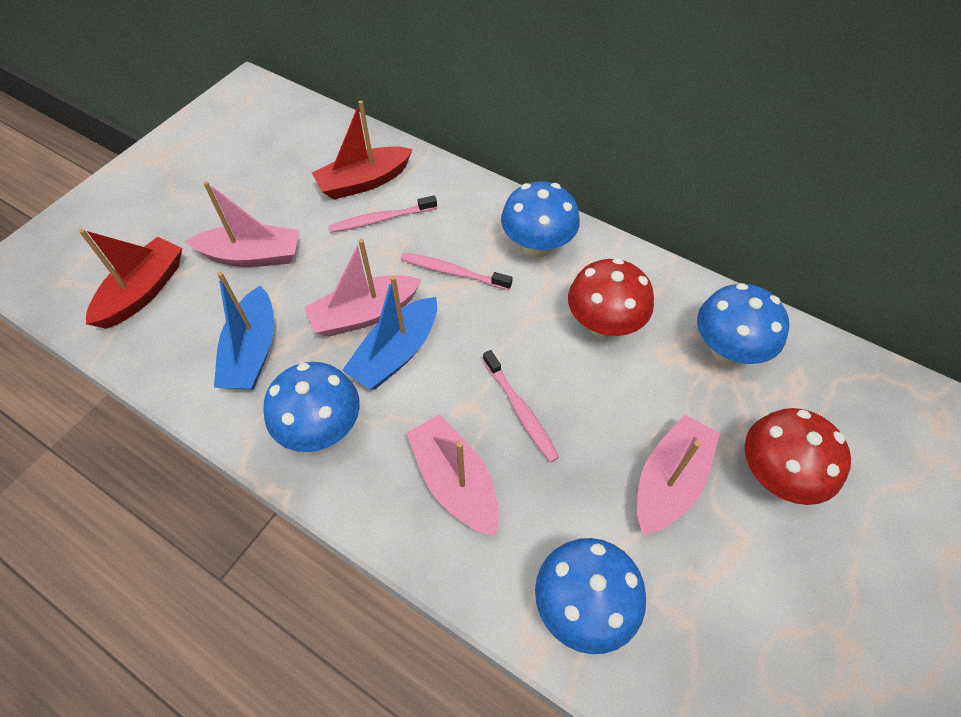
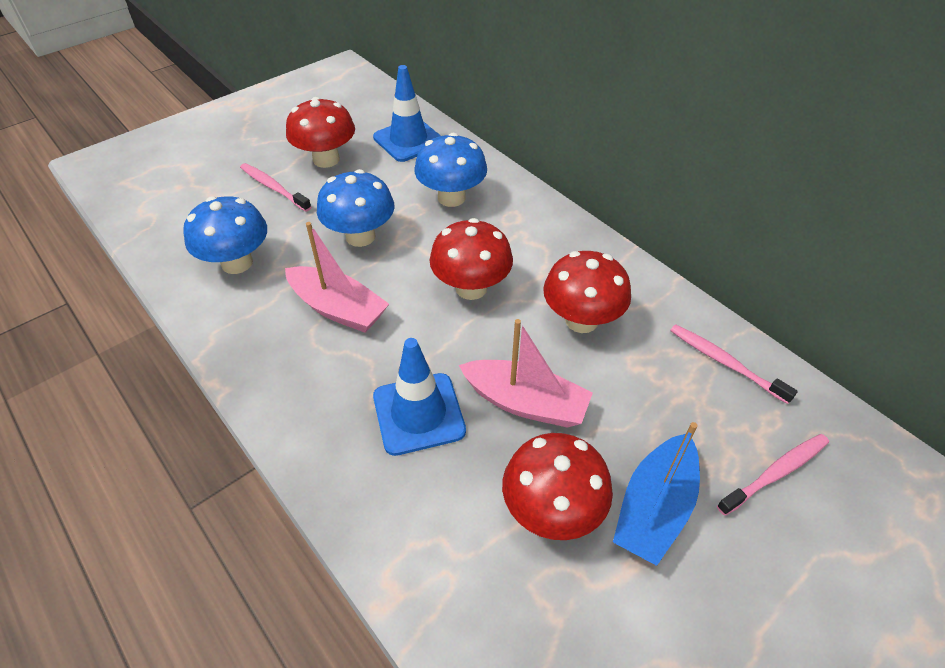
blue boat: [214,272,274,390] [342,276,437,390] = 2 -> [613,422,700,566] = 1
blue mushroom: [263,362,360,452] [501,181,580,258] [535,538,646,654] [697,283,789,364] = 4 -> [183,196,267,274] [317,169,395,247] [414,133,487,207] = 3
blue traffic cone: none = 0 -> [373,65,441,162] [373,338,466,456] = 2
pink boat: [185,181,300,267] [304,239,422,337] [406,414,499,536] [637,414,720,534] = 4 -> [285,222,389,333] [459,319,593,428] = 2
red boat: [79,229,182,329] [312,100,413,199] = 2 -> none = 0
red mushroom: [568,258,654,338] [745,408,851,505] = 2 -> [286,97,355,168] [430,218,513,300] [502,433,613,540] [543,251,631,333] = 4

